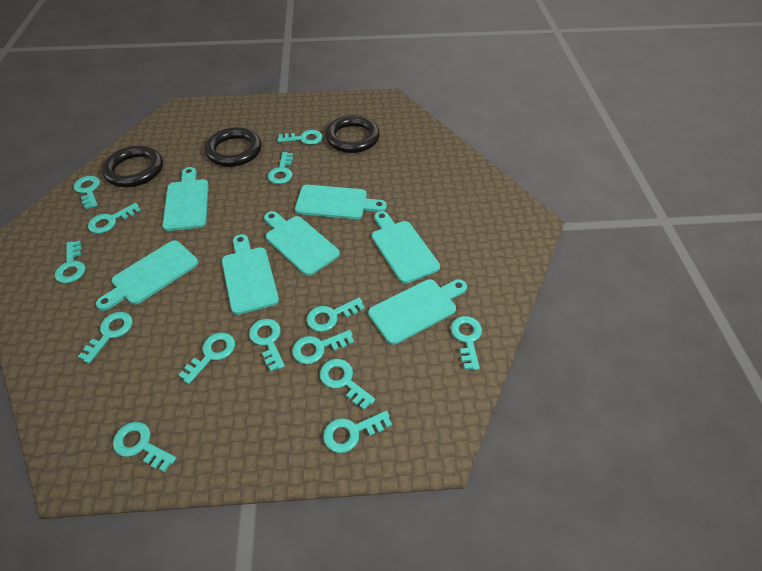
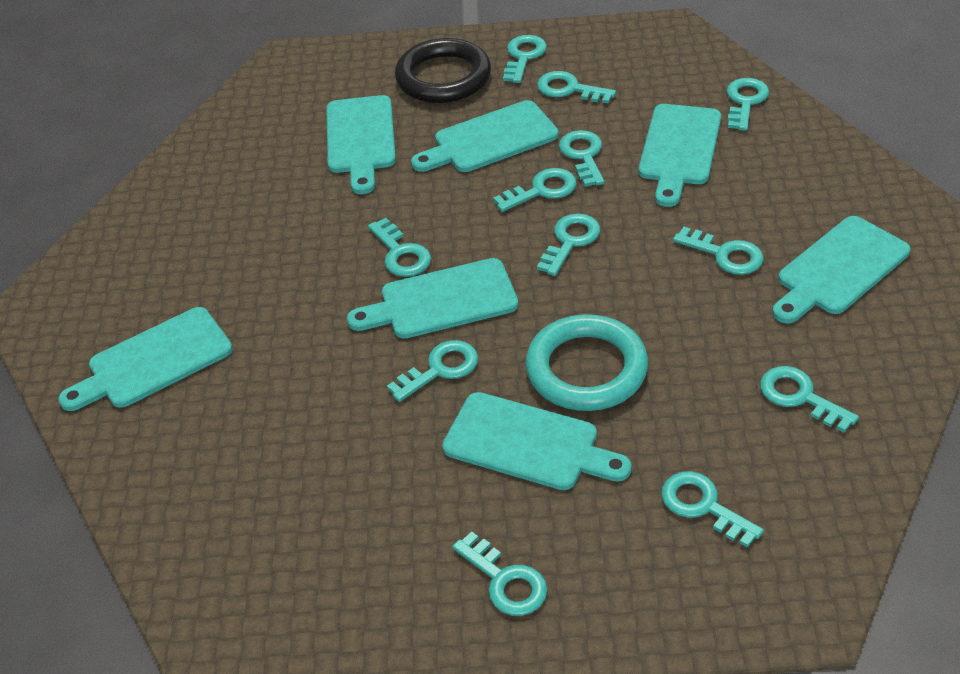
black ring: [102,146,163,187] [205,127,261,167] [325,115,380,153] = 3 -> [395,38,491,103] = 1
turquoise key: [55,241,85,283] [74,176,100,209] [78,312,133,363] [88,203,141,233] [113,422,176,472] [179,332,235,384] [249,319,285,371] [268,152,293,184] [278,130,323,145] [292,330,354,364] [307,297,365,332] [320,359,375,410] [323,410,392,453] [451,316,482,370] = 14 -> [368,218,431,277] [387,340,478,402] [452,531,547,616] [493,168,577,212] [503,35,547,83] [537,71,616,104] [537,213,600,276] [559,130,604,187] [661,471,764,548] [673,227,764,275] [727,78,769,131] [760,366,859,432] = 12
turquoise ring: none = 0 -> [525,314,648,411] = 1

